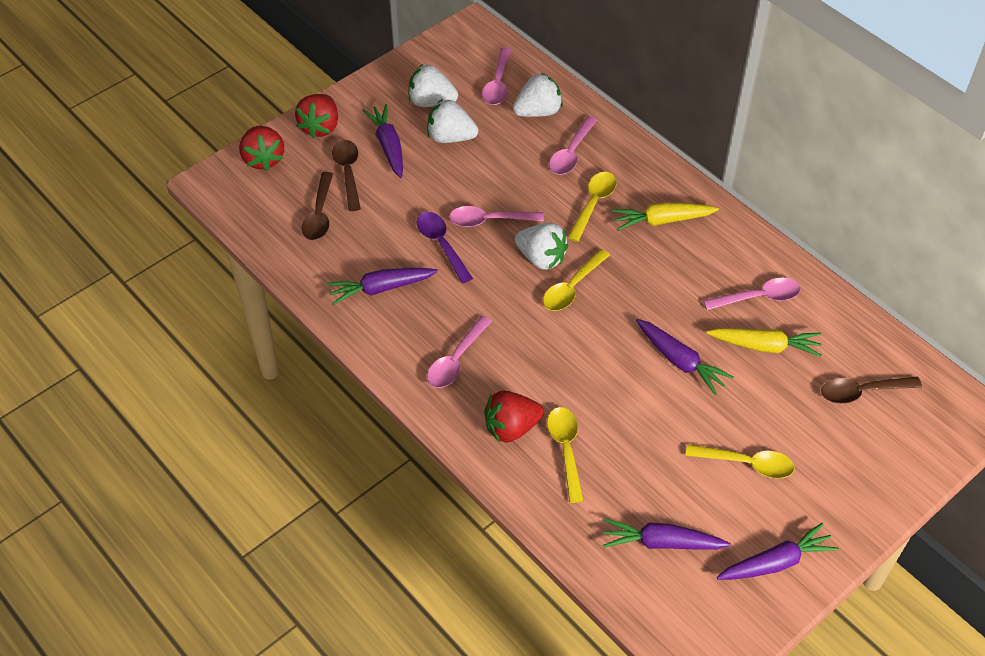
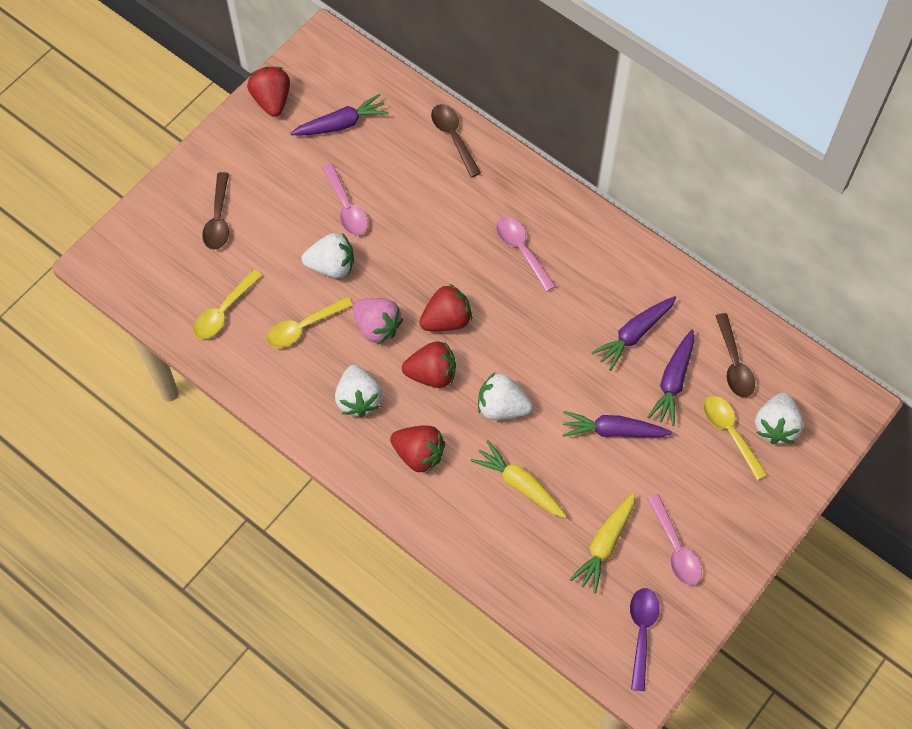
pink spoon: [427,316,492,388] [449,206,544,227] [482,47,511,105] [549,116,597,175] [703,278,801,310] = 5 -> [322,163,368,235] [496,217,556,292] [647,494,702,585] = 3
pink strawberry: none = 0 -> [353,298,403,344] = 1
purple carrot: [327,268,438,305] [362,104,403,178] [603,518,731,550] [636,319,734,395] [717,523,839,580] = 5 -> [290,94,389,136] [562,411,673,437] [591,296,676,371] [648,329,694,426] = 4
red strawberry: [239,126,284,171] [295,94,338,139] [484,390,544,443] = 3 -> [247,67,290,117] [390,425,445,473] [402,341,456,388] [419,284,472,331] = 4
yellow spoon: [543,249,610,311] [547,407,584,503] [567,172,617,242] [685,444,795,479] = 4 -> [193,269,262,339] [266,297,353,348] [703,396,768,480] = 3

